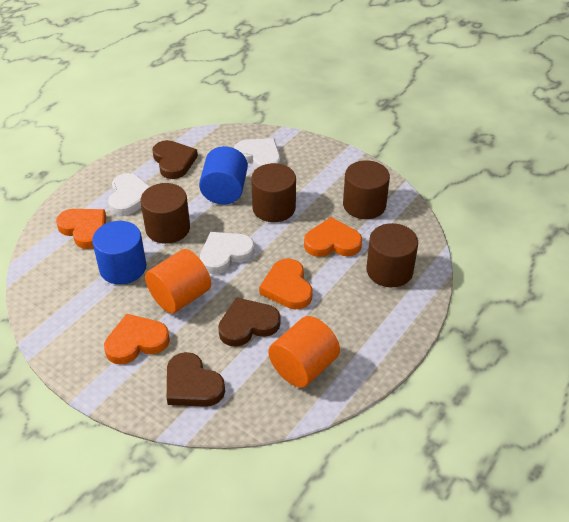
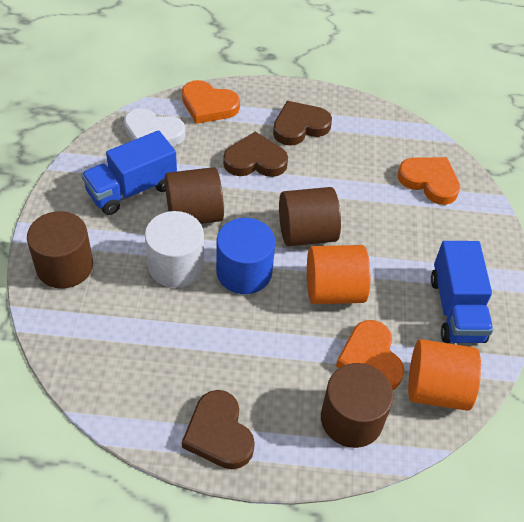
blue cylinder: [92,221,146,284] [199,146,248,205] = 2 -> [216,218,275,294] = 1
blue truck: none = 0 -> [81,130,177,215] [431,241,493,343] = 2
orange heart: [56,209,106,249] [104,314,170,365] [259,259,313,309] [304,217,362,257] = 4 -> [182,80,240,124] [336,320,405,390] [398,157,460,205] = 3
white cylinder: none = 0 -> [145,211,204,288] = 1
white heart: [108,173,150,216] [200,232,255,274] [234,138,280,169] = 3 -> [124,108,185,146] = 1

